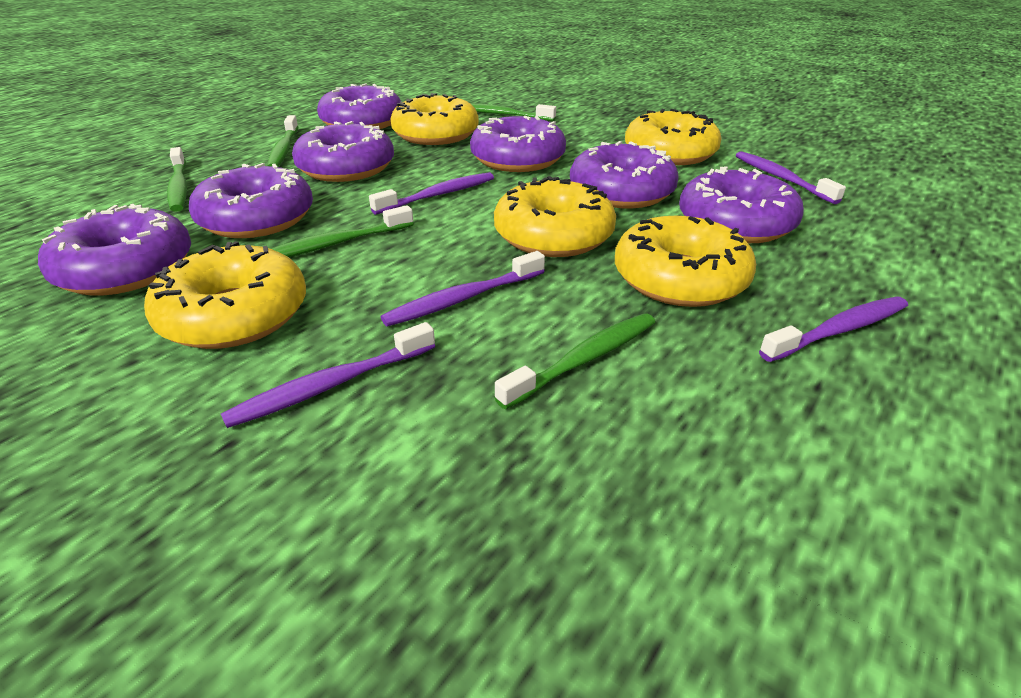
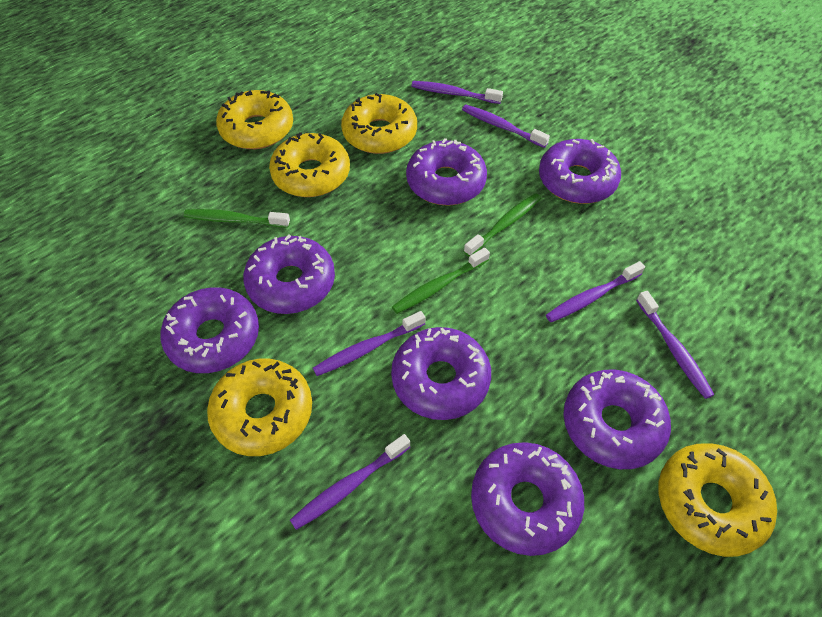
green toothbrush: [167,147,187,212] [267,115,299,167] [271,205,414,257] [470,103,556,121] [495,313,655,409] = 5 -> [184,209,290,228] [392,248,490,314] [464,193,541,257] = 3
purple toothbrush: [221,322,435,428] [369,172,494,215] [381,251,545,327] [736,151,846,204] [759,296,908,362] = 5 -> [290,434,410,530] [313,311,426,376] [411,81,503,104] [462,105,550,148] [546,261,645,322] [636,291,714,399] = 6

